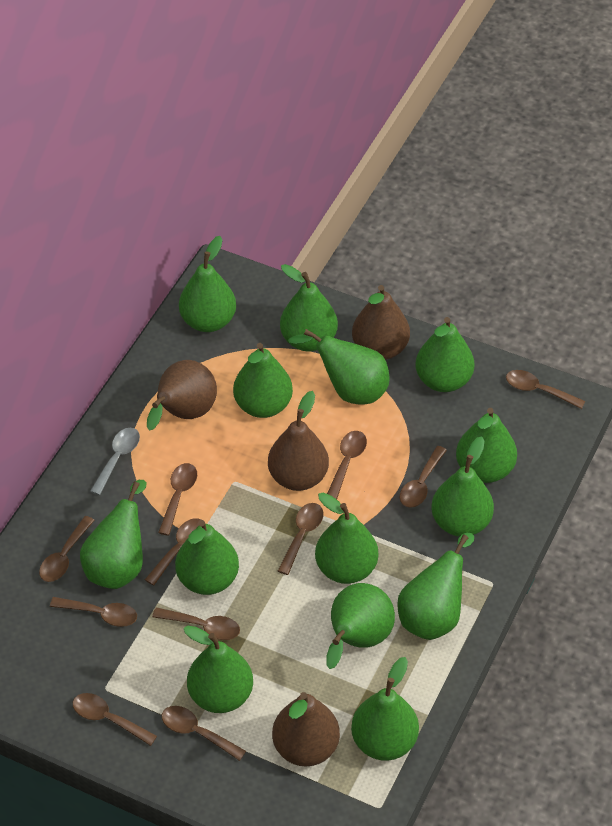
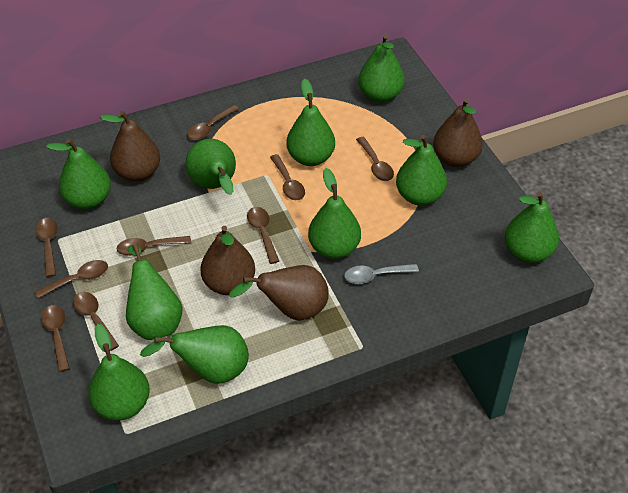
brown spoon: [39,516,95,582] [50,597,137,627] [73,693,157,746] [145,518,201,586] [152,607,240,640] [158,463,197,536] [162,706,246,761] [278,503,324,575] [327,431,367,499] [400,446,447,508] [506,370,585,409] = 11 -> [34,260,108,298] [35,218,58,277] [41,305,70,372] [73,292,119,351] [117,236,191,256] [187,105,239,140] [247,207,279,264] [270,154,305,200] [356,137,394,181] = 9
green pear: [80,480,147,589] [175,520,239,595] [179,236,236,332] [184,626,253,713] [233,343,293,418] [280,264,338,352] [288,329,390,404] [315,493,378,584] [326,583,395,669] [351,657,419,761] [397,533,474,640] [416,317,474,392] [431,436,494,537] [456,408,517,483] = 14 -> [46,139,111,209] [88,324,150,420] [126,244,183,340] [140,325,249,384] [186,139,236,195] [287,78,335,166] [308,168,361,259] [358,34,405,102] [396,135,447,206] [505,192,559,263] = 10

